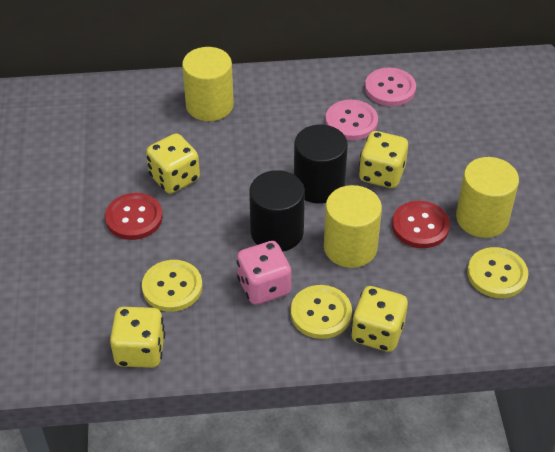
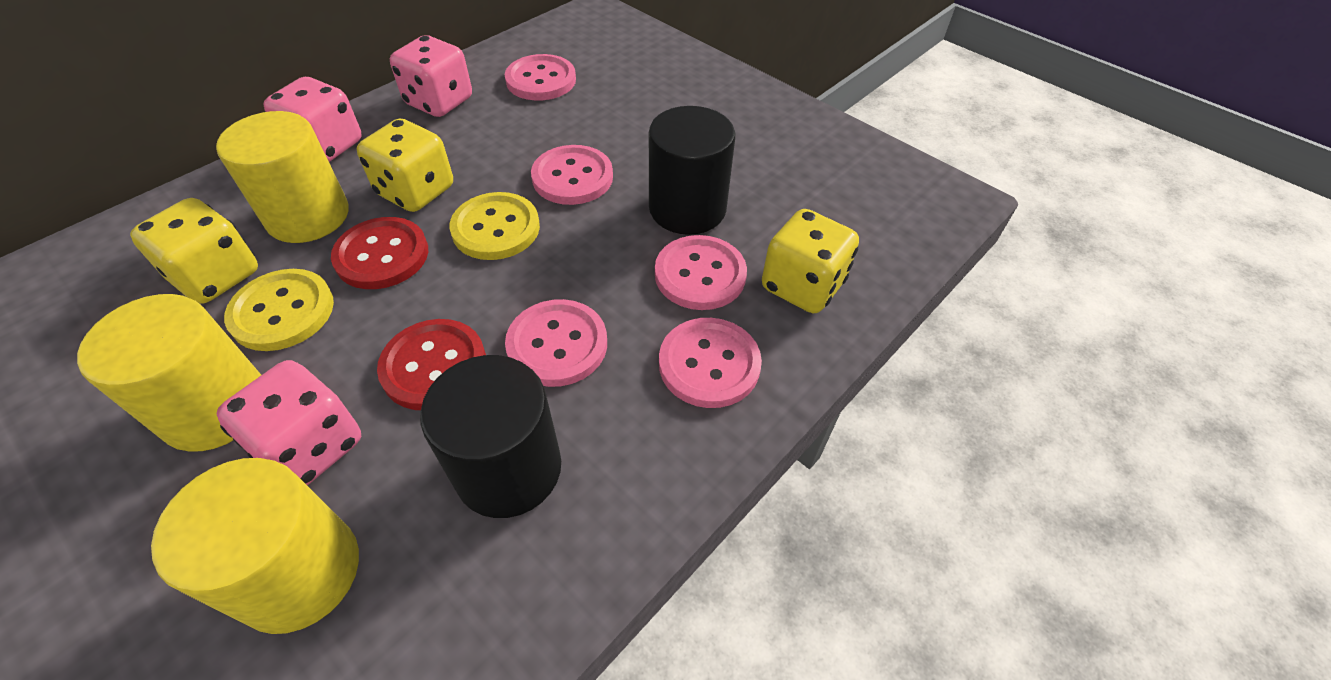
pink button: [326,100,378,140] [365,68,416,106] = 2 -> [505,54,576,100] [505,299,607,387] [531,145,613,205] [655,235,747,310] [659,318,762,408] = 5
pink dice: [237,241,291,305] = 1 -> [217,360,361,485] [263,77,362,162] [390,35,472,117] = 3
yellow button: [142,260,202,312] [291,285,352,339] [467,247,528,298] = 3 -> [224,269,334,351] [449,192,540,260] = 2
yellow dice: [110,307,165,368] [146,133,200,194] [351,286,408,352] [359,131,408,188] = 4 -> [130,198,258,304] [357,118,453,212] [762,209,859,313] = 3

